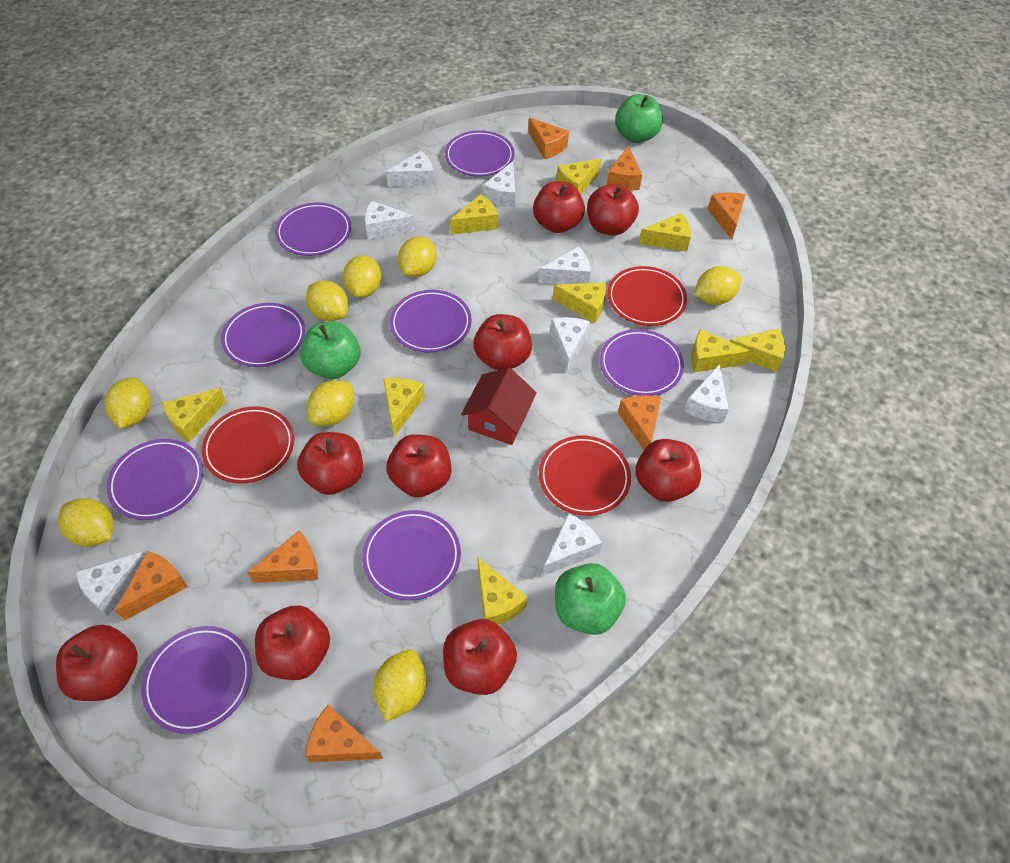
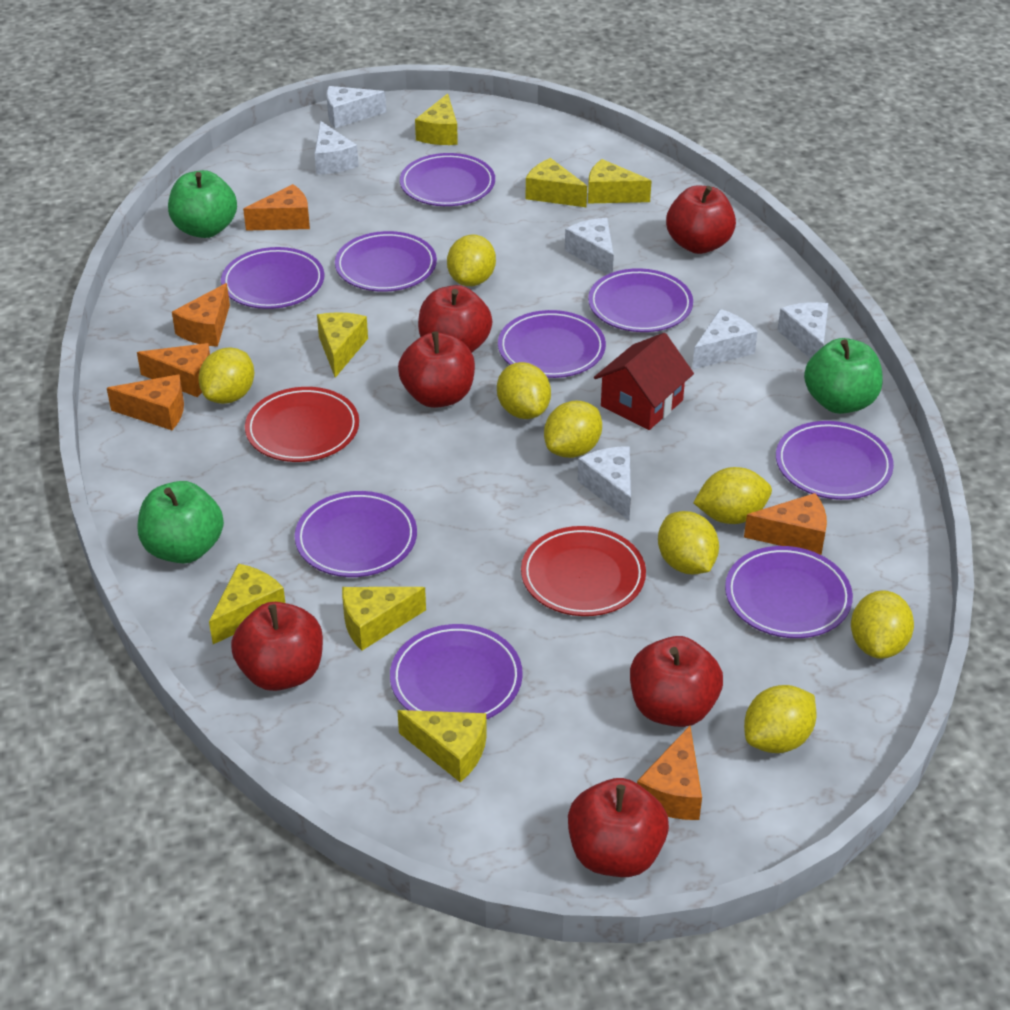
orange cheese: [115,551,188,620] [247,530,318,583] [305,705,383,762] [528,117,569,159] [607,146,642,190] [618,395,661,450] [708,192,746,239] = 7 -> [107,374,184,430] [137,343,210,397] [172,283,230,347] [243,184,310,231] [637,726,702,820] [744,493,827,555] = 6
purple plate: [107,439,203,520] [141,626,252,734] [221,303,305,367] [275,203,351,256] [362,510,461,601] [390,290,472,352] [445,131,514,177] [600,329,684,396] = 8 -> [221,247,324,309] [295,491,417,577] [335,231,437,292] [390,624,523,720] [400,153,495,206] [498,310,606,378] [588,268,693,332] [725,546,853,638] [776,421,894,500] = 9
red apple: [56,625,138,701] [255,605,330,680] [297,432,363,495] [386,434,451,497] [443,619,517,695] [473,314,532,370] [533,181,585,233] [587,184,639,236] [635,439,701,502] = 9 -> [231,602,323,691] [398,331,475,408] [418,285,492,353] [568,778,669,877] [630,636,723,727] [666,186,736,254] = 6
red plate: [202,406,294,484] [539,436,631,516] [607,266,687,326] = 3 -> [245,387,359,462] [521,526,646,616] = 2
white cheese: [76,552,146,616] [365,201,415,239] [386,151,434,187] [483,161,515,207] [538,247,591,284] [543,513,602,576] [550,317,590,372] [684,364,729,422] = 8 -> [315,121,358,174] [327,86,386,128] [565,218,614,275] [578,446,631,520] [692,309,758,370] [777,302,828,359] = 6
yellow cheese: [162,388,226,442] [383,378,425,437] [450,194,498,235] [478,557,527,625] [553,283,606,323] [556,159,601,195] [639,213,691,252] [691,329,750,372] [729,328,785,372] = 9 -> [209,563,285,644] [317,312,368,378] [342,587,426,651] [397,710,487,782] [415,93,458,145] [526,158,587,207] [588,159,652,203] = 7

